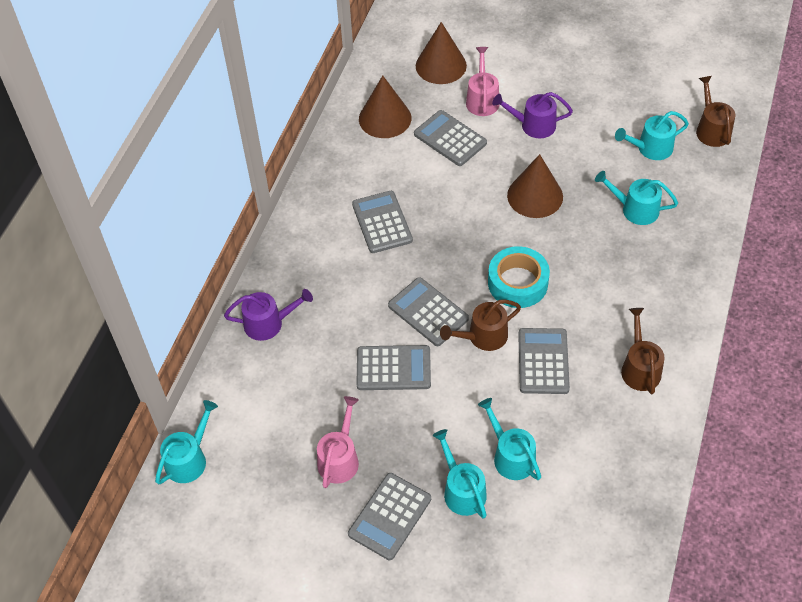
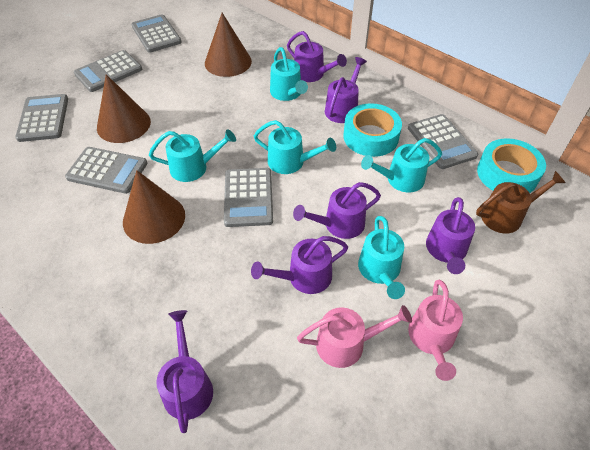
brown watering can: [440,299,521,351] [621,308,665,395] [696,76,735,147] = 3 -> [476,171,565,234] = 1
purple watering can: [224,289,313,341] [492,92,573,138] = 2 -> [156,310,213,433] [251,236,348,294] [287,31,347,82] [293,182,381,239] [325,57,367,123] [426,197,475,274] = 6
turquoise tape: [488,246,550,308] = 1 -> [343,103,402,157] [477,138,546,193] = 2

